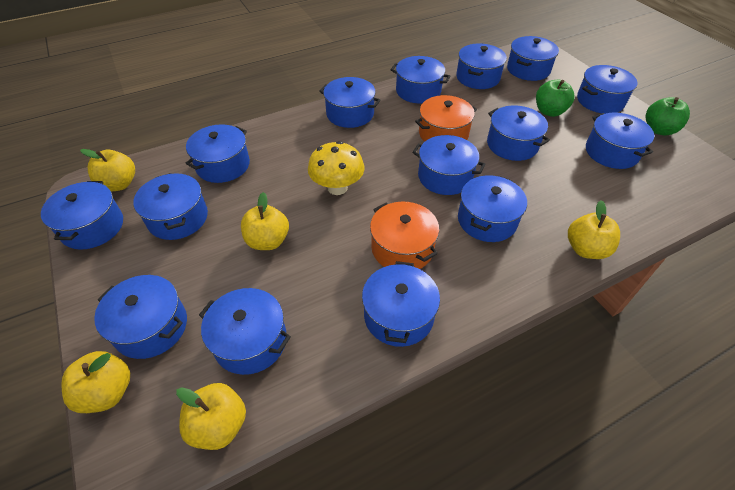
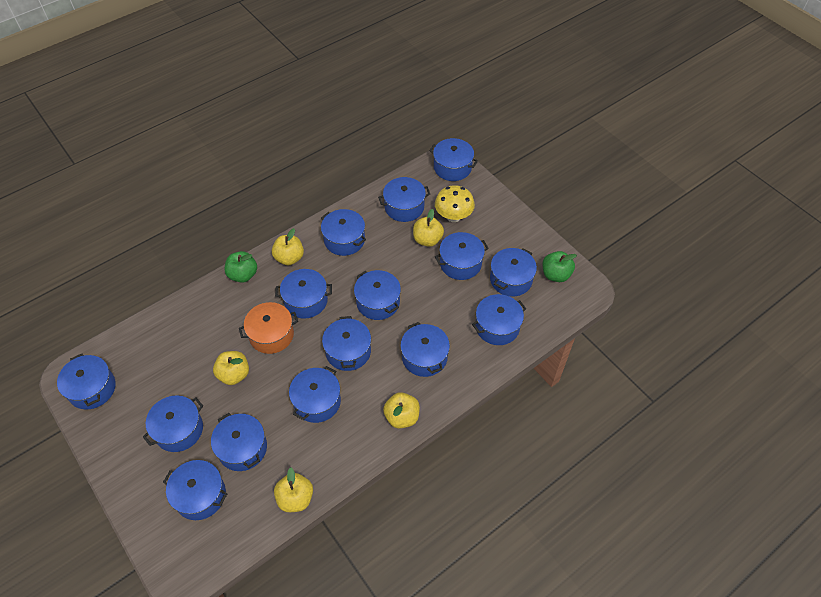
orange pot: [370,202,439,269] [415,95,477,142] = 2 -> [239,302,298,354] = 1

